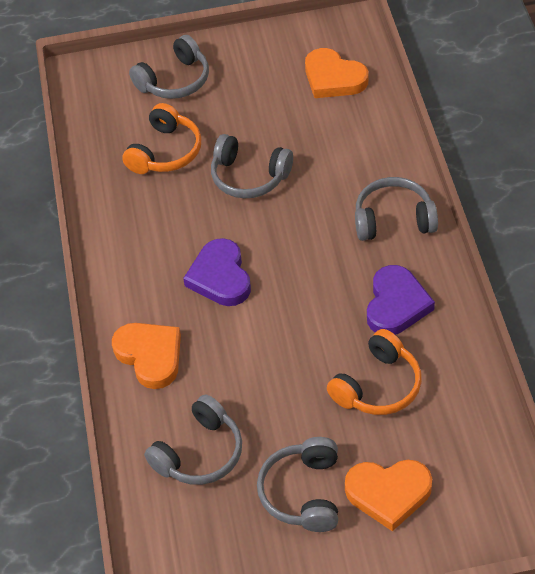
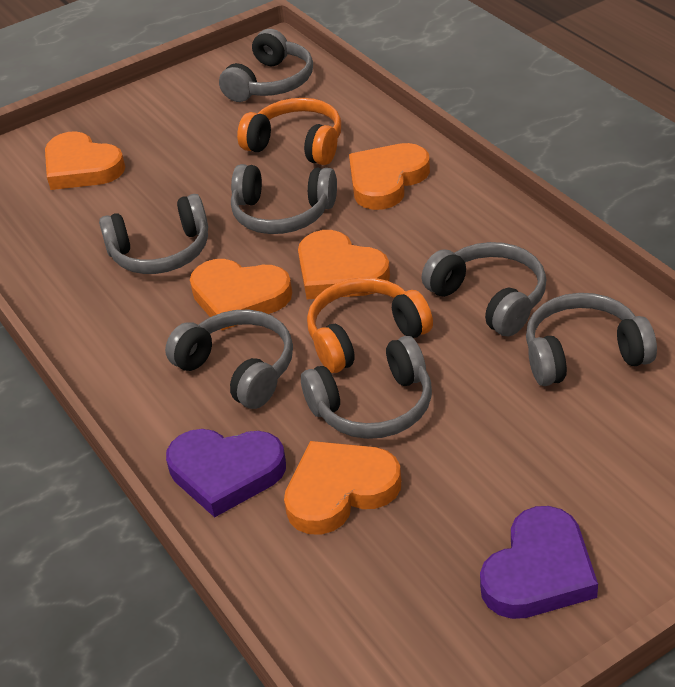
grey headphones: [129,35,209,99] [144,394,242,485] [211,134,293,198] [257,437,338,532] [355,177,438,241] = 5 -> [99,194,208,274] [165,309,293,409] [219,29,313,102] [231,164,337,234] [301,336,432,439] [422,242,546,336] [526,293,657,386] = 7
orange heart: [112,323,181,389] [305,48,368,98] [345,460,432,531] = 3 -> [45,131,125,190] [190,259,292,330] [284,441,401,535] [298,230,390,299] [349,143,430,210] = 5

